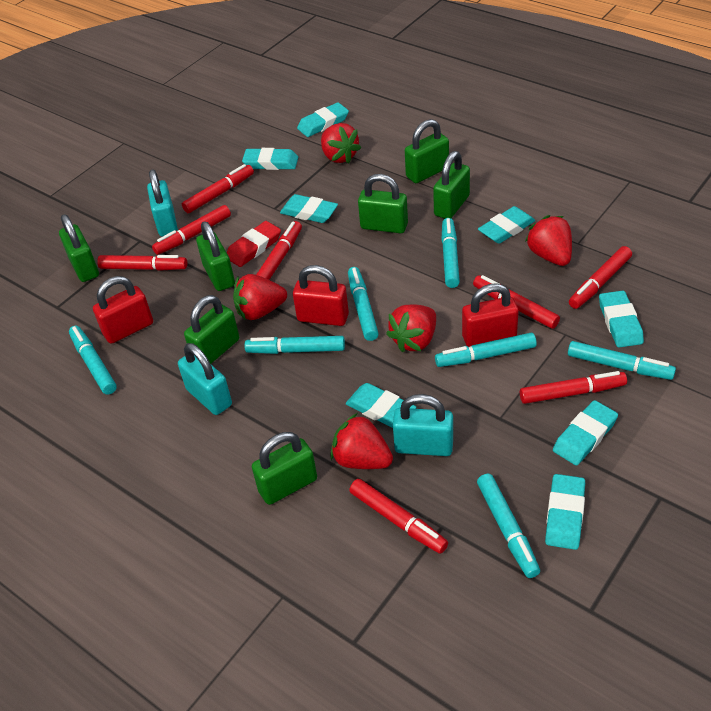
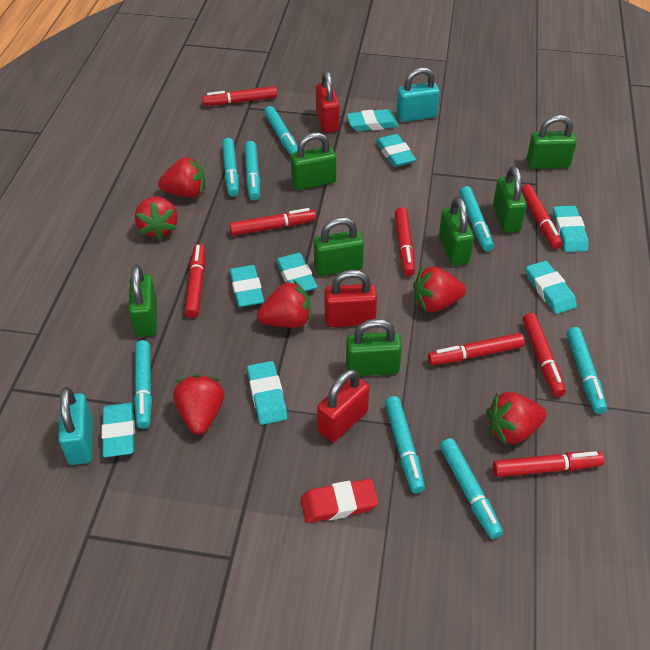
red strawberry: [233,274,287,320] [321,123,361,163] [330,413,393,469] [386,304,436,352] [525,215,572,266] = 5 -> [135,196,178,240] [158,156,205,198] [173,374,224,435] [257,280,311,328] [413,267,466,312] [486,392,547,445] = 6
turquoise marker: [69,326,117,395] [244,336,345,354] [348,267,379,341] [435,333,537,367] [441,218,460,288] [477,474,540,578] [568,341,676,380] = 7 -> [134,340,152,429] [222,138,239,197] [244,141,260,200] [264,106,298,155] [385,396,425,493] [440,438,503,539] [459,186,494,251] [567,327,607,414] = 8
turquoise padlock: [147,170,178,237] [178,343,232,415] [393,394,453,456] = 3 -> [58,387,93,465] [396,67,440,122] = 2

